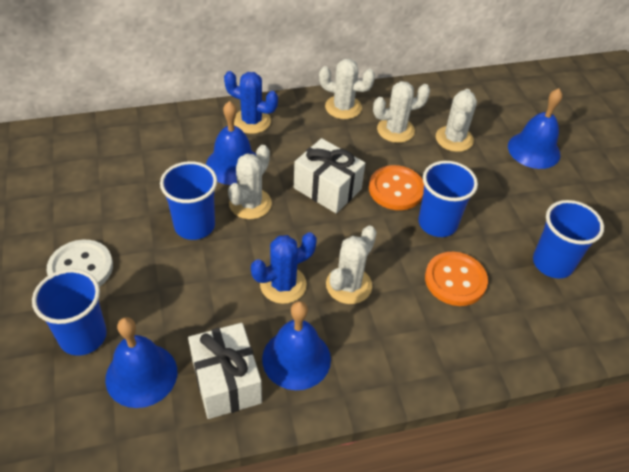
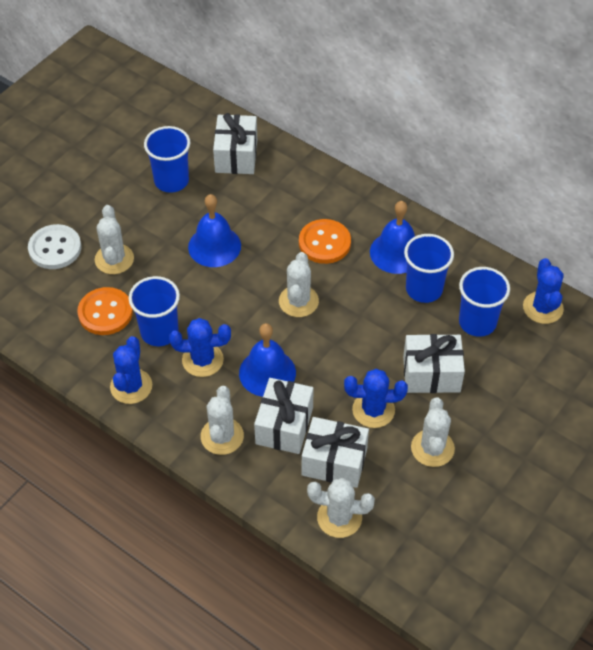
blue bell: [105,317,177,408] [206,101,256,185] [262,301,331,390] [508,88,563,169] = 4 -> [188,194,241,267] [239,323,296,397] [370,201,415,274] = 3
blue cactus: [224,71,278,134] [251,232,317,304] = 2 -> [110,336,152,404] [169,318,231,377] [344,369,408,428] [523,258,564,324] = 4
white gift: [188,323,262,419] [294,138,365,214] = 2 -> [213,113,257,174] [254,378,314,454] [302,417,369,488] [403,334,465,393] = 4

